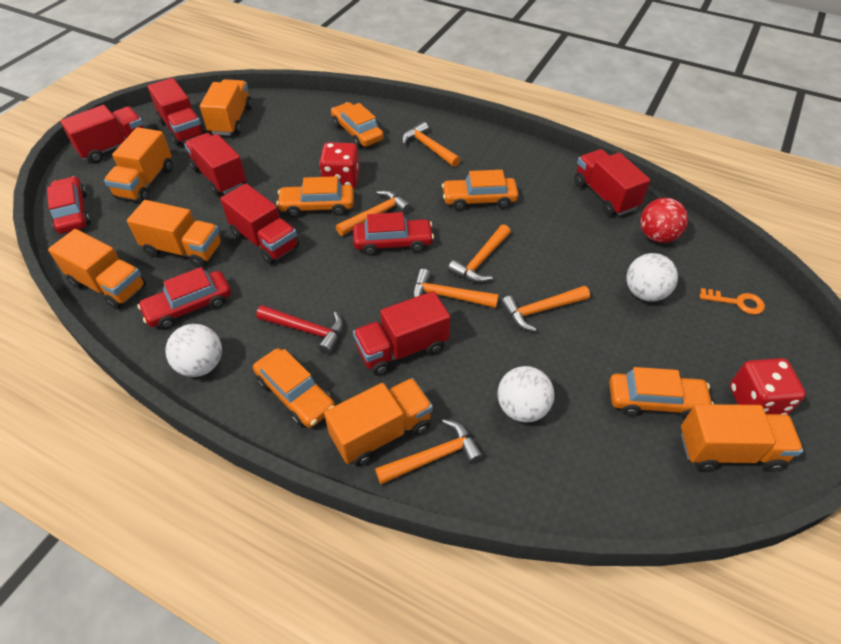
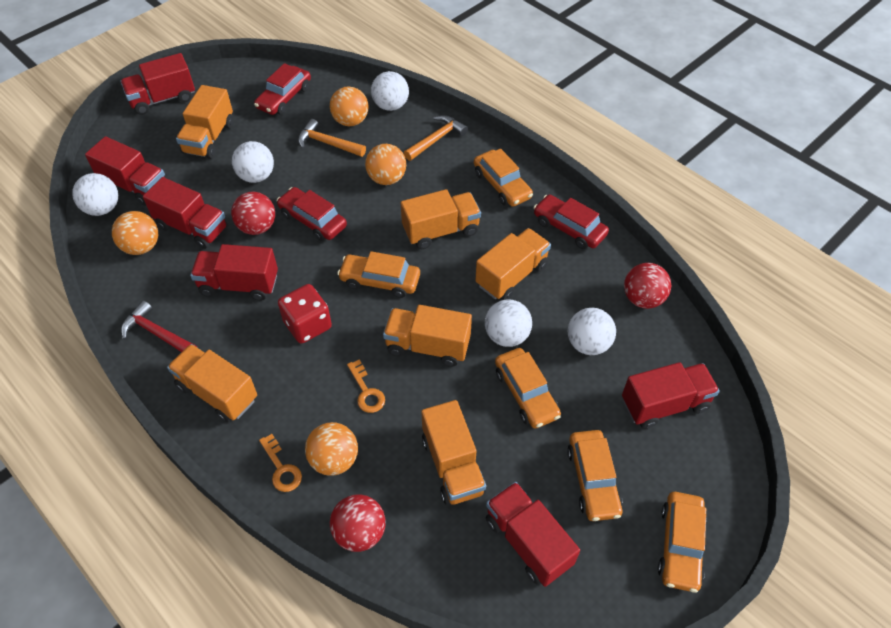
orange ball: none = 0 -> [112,211,158,255] [305,422,358,476] [330,86,368,126] [365,144,406,185] = 4
orange hammer: [336,190,411,236] [375,419,483,484] [402,122,461,167] [413,269,499,308] [448,224,511,283] [501,286,590,332] = 6 -> [298,119,366,157] [404,115,468,161] = 2
orange key: [700,288,765,315] = 1 -> [259,434,302,492] [347,360,385,413] = 2
red ball: [640,198,688,243] = 1 -> [231,192,275,235] [330,494,386,552] [624,263,671,309] = 3
red dice: [319,142,360,189] [730,358,806,415] = 2 -> [278,284,332,344] = 1
white ball: [165,324,222,377] [498,366,554,423] [626,253,678,302] = 3 -> [72,173,118,216] [232,141,274,183] [371,71,409,111] [485,300,532,347] [568,308,616,355] = 5

